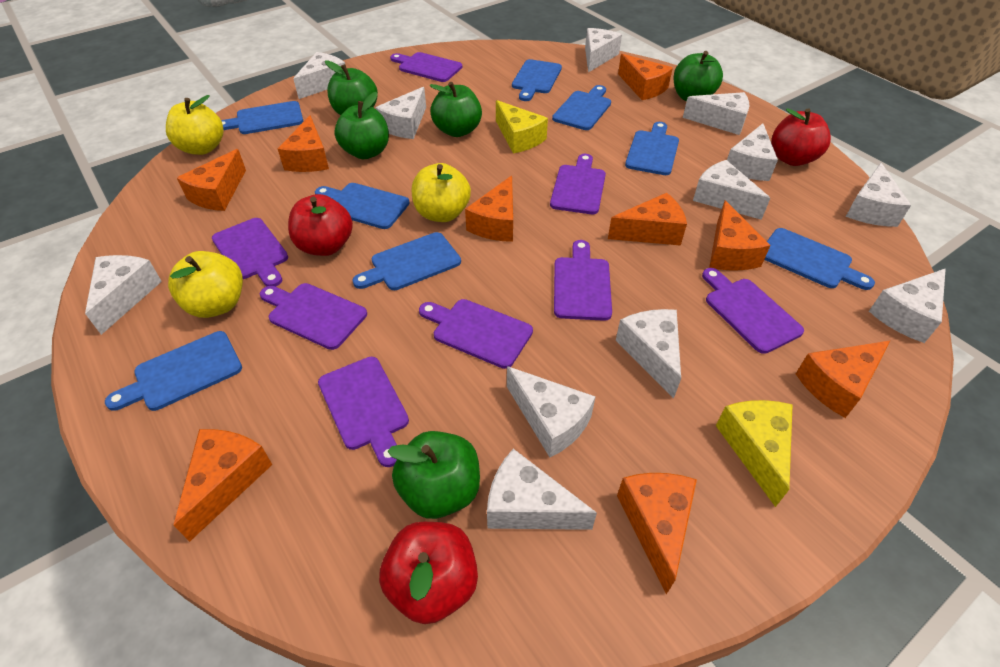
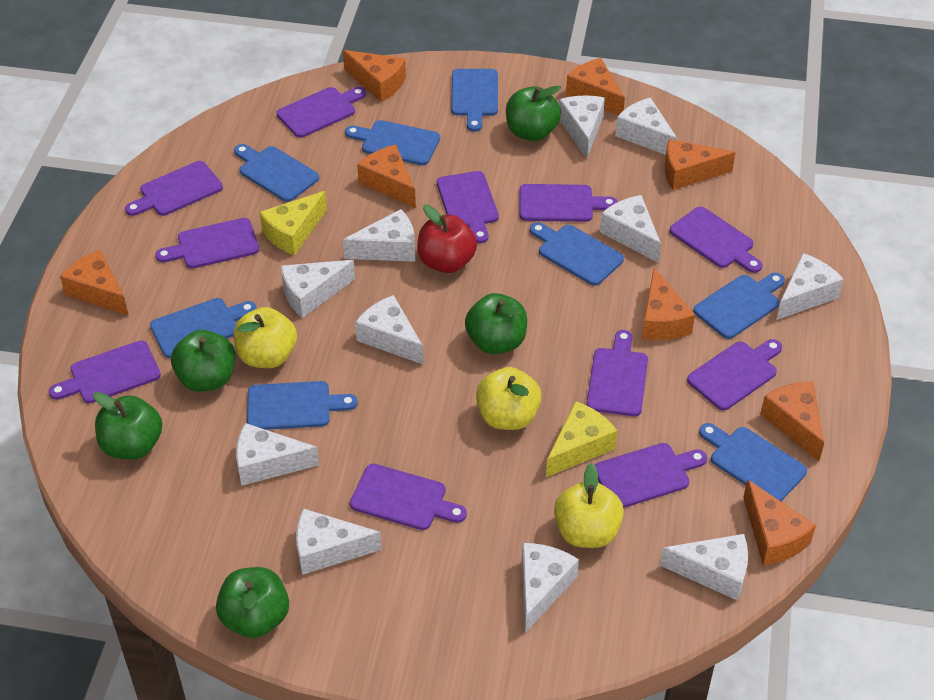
orange cheese: [173,429,272,542] [177,149,246,211] [278,115,329,172] [465,175,513,242] [608,193,687,246] [617,473,697,594] [618,54,673,100] [709,200,771,270] [796,340,890,418] = 9 -> [60,250,129,316] [343,50,406,102] [357,145,416,208] [566,58,625,115] [642,268,695,340] [665,139,736,190] [743,479,816,565] [760,381,824,461] = 8
purple cutting board: [212,218,288,287] [260,283,367,350] [318,357,409,467] [390,52,462,82] [419,299,533,369] [550,154,606,214] [554,240,612,321] [702,268,804,354] = 8 -> [49,341,161,403] [125,161,223,216] [156,218,259,269] [277,87,366,138] [350,464,467,530] [437,171,499,243] [519,184,618,222] [586,330,648,416] [595,443,707,508] [670,207,763,273] [687,339,782,411] = 11
red apple: [288,194,353,256] [379,522,478,624] [771,108,831,166] = 3 -> [417,205,477,273] = 1
white cheese: [85,255,162,335] [293,52,345,99] [375,87,426,139] [487,449,597,530] [507,366,596,457] [585,28,622,72] [615,309,681,398] [683,92,749,135] [693,160,770,220] [727,123,778,181] [846,163,911,227] [869,268,946,343] = 12 -> [236,423,319,486] [281,260,355,318] [296,509,382,575] [343,209,415,262] [355,295,424,365] [522,543,579,633] [559,95,605,158] [600,195,661,263] [615,97,678,155] [660,534,748,600] [776,253,844,320] = 11

